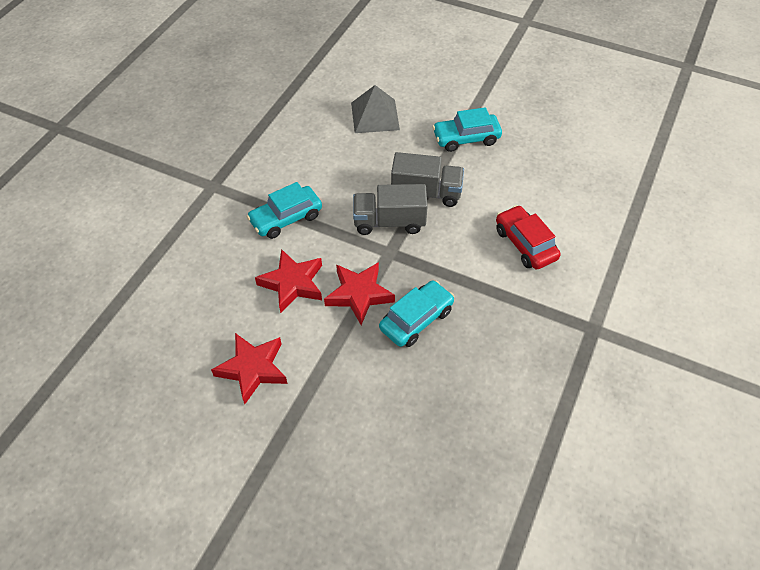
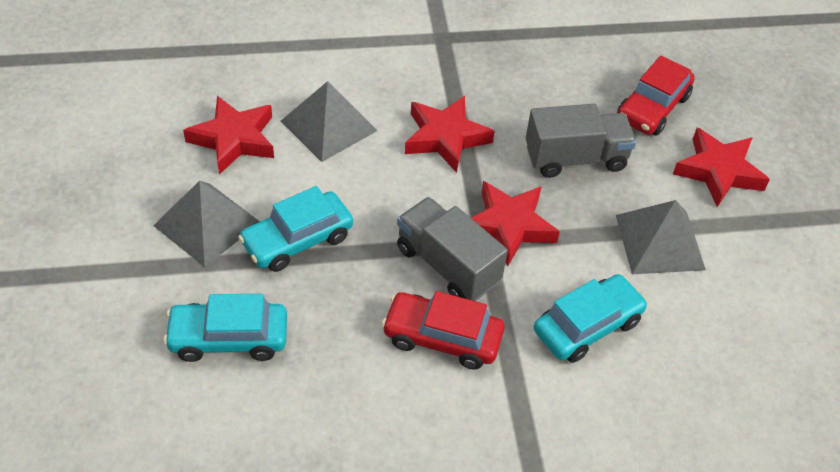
grey pyramid: [351,85,400,133] = 1 -> [153,181,259,267] [281,81,378,162] [616,200,706,274] = 3
red car: [496,205,561,269] = 1 -> [382,291,505,370] [617,55,695,136] = 2
red star: [211,333,287,404] [255,249,322,313] [324,262,395,325] = 3 -> [183,96,274,175] [405,96,494,173] [471,181,560,266] [673,128,770,207] = 4

